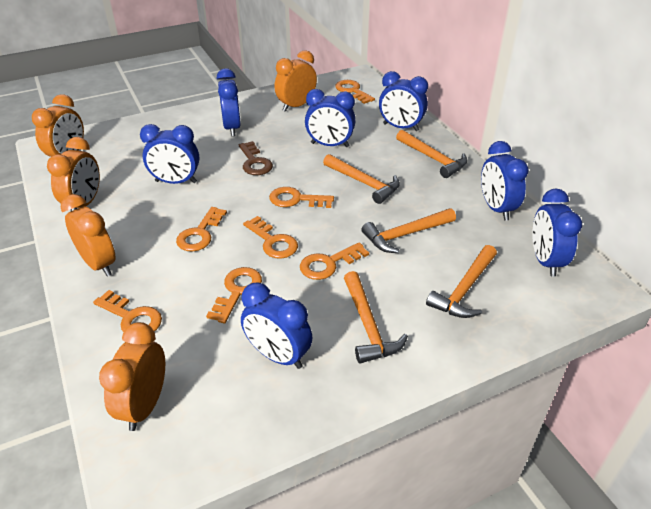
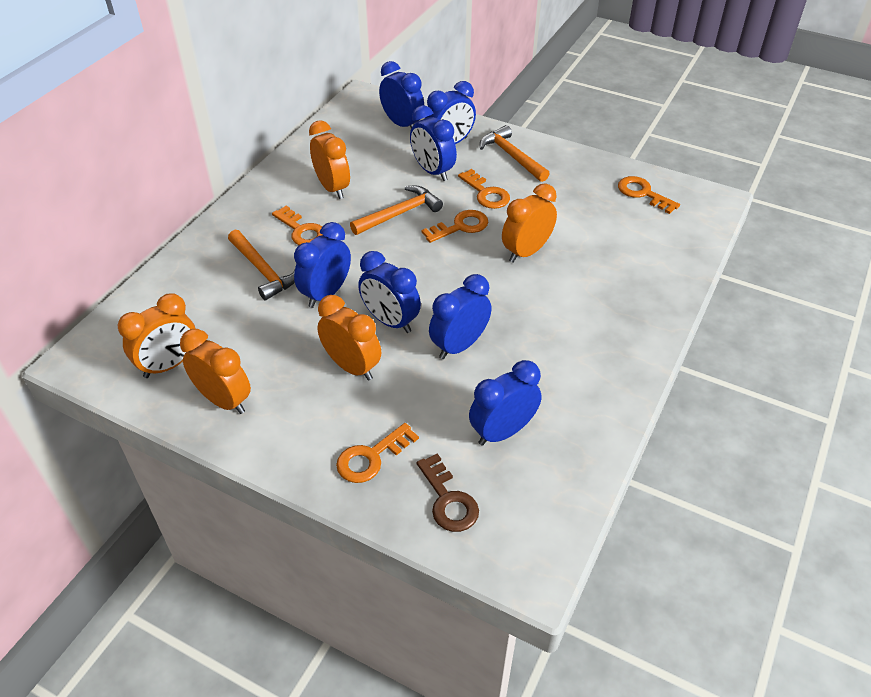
orange hammer: [323,154,400,204] [344,271,408,364] [361,208,456,253] [396,130,468,178] [426,245,497,318] = 5 -> [228,230,295,300] [350,186,443,235] [480,125,550,182] = 3
orange key: [93,290,162,332] [176,207,227,252] [206,267,262,323] [243,216,298,259] [269,187,334,208] [300,242,369,280] [335,80,375,104] = 7 -> [272,206,322,245] [336,423,419,483] [421,210,488,243] [458,169,510,209] [618,176,680,214] = 5

